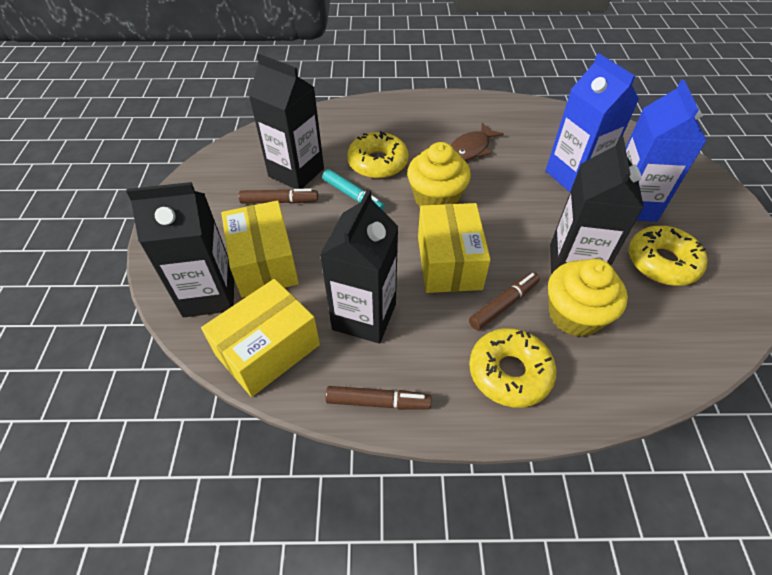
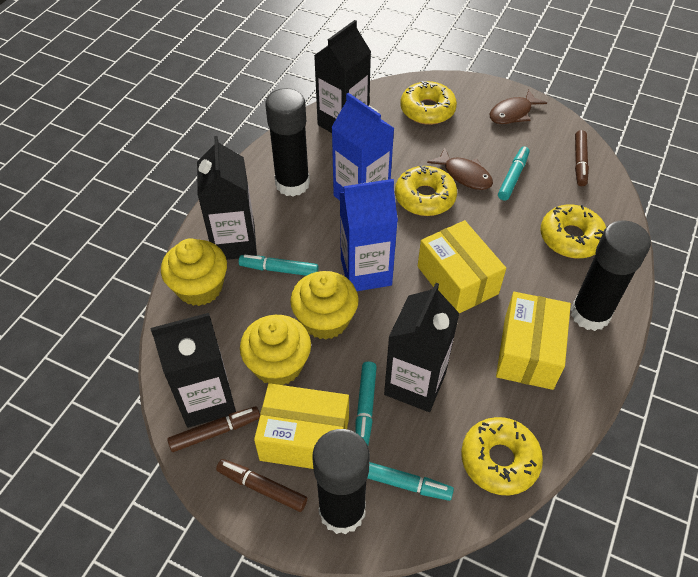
black glue stick: none = 0 -> [265,88,310,197] [313,429,370,535] [571,221,651,331] = 3
brown fish: [451,123,504,161] = 1 -> [427,147,493,190] [490,90,547,124] = 2
turquoise marker: [322,169,385,210] = 1 -> [239,255,319,276] [355,361,377,445] [367,462,454,501] [498,146,530,201] = 4
yellow cupcake: [407,142,471,207] [548,259,628,337] = 2 -> [161,238,227,306] [240,315,311,385] [290,271,359,340] = 3
yellow donut: [347,131,409,179] [469,328,556,408] [629,226,707,286] = 3 -> [395,165,457,216] [400,81,457,125] [461,417,543,495] [540,204,606,258] = 4

